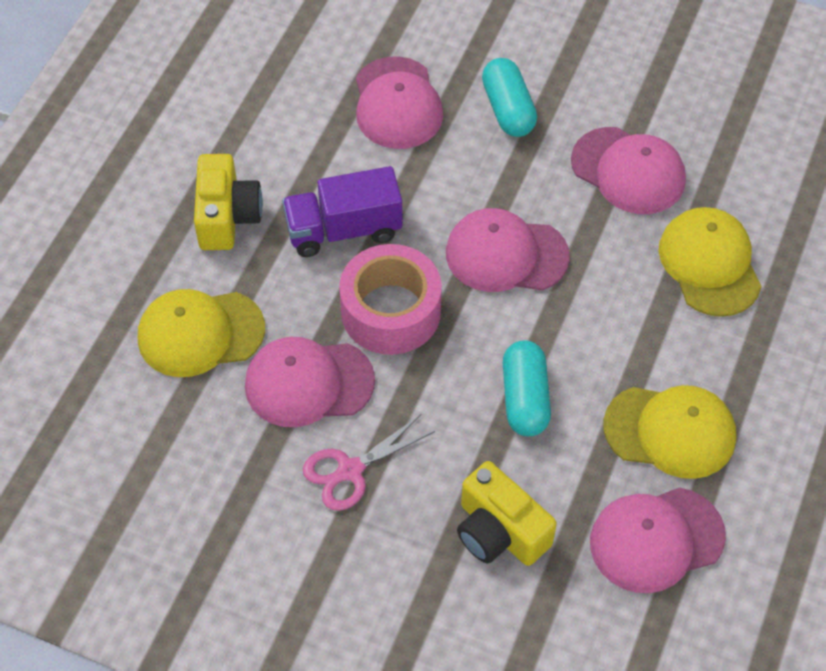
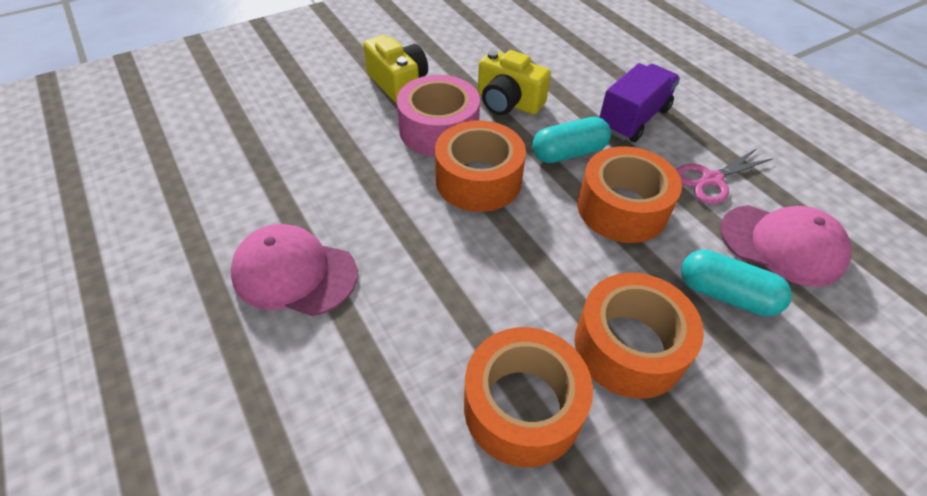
orange tape: none = 0 -> [435,120,526,212] [464,327,593,467] [574,273,704,399] [578,146,682,243] = 4
pink cap: [245,337,375,427] [356,56,443,149] [446,208,570,292] [571,127,686,214] [590,487,726,593] = 5 -> [230,224,358,316] [720,205,852,287] = 2
yellow cap: [138,289,265,377] [603,385,736,479] [659,207,762,317] = 3 -> none = 0

